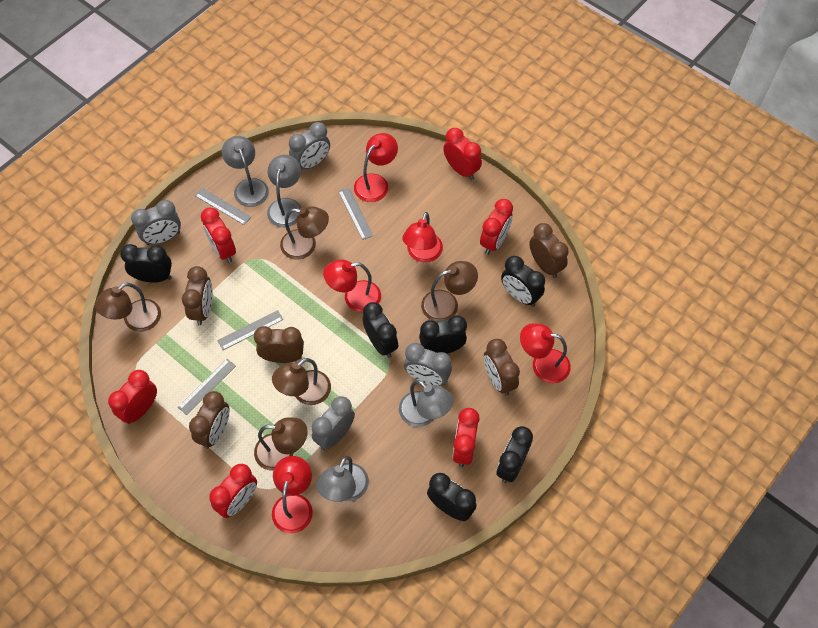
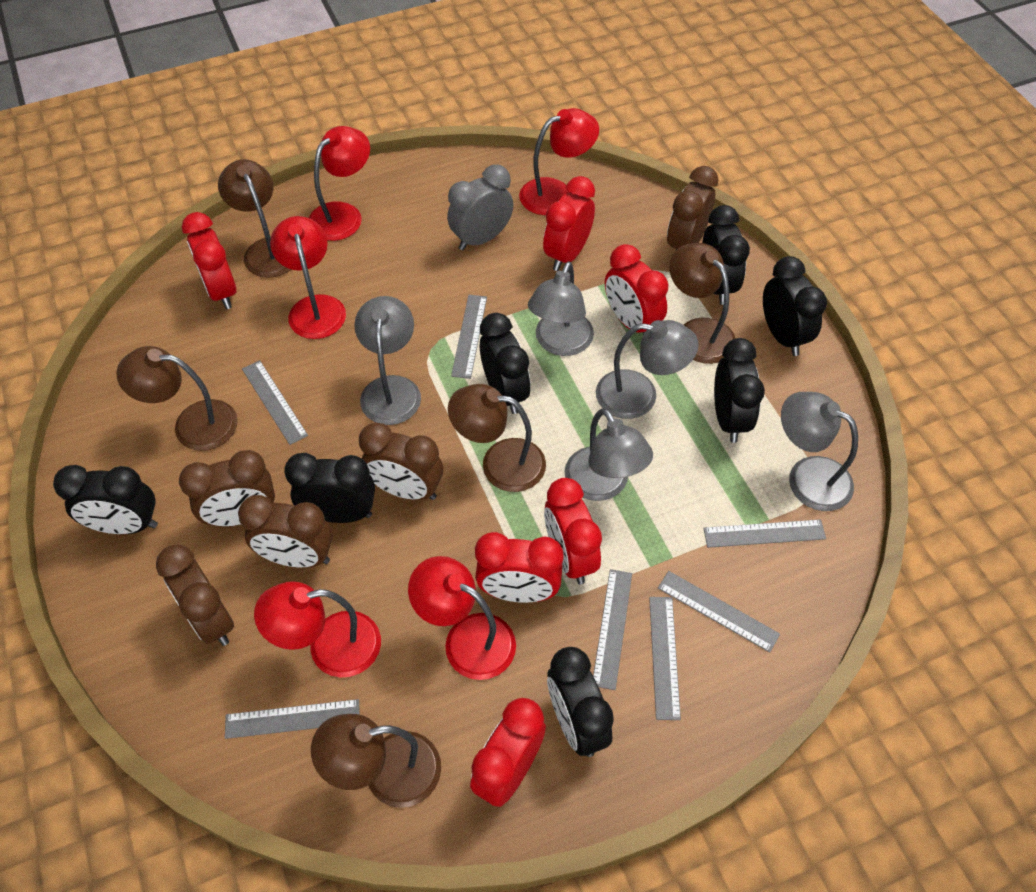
black clock: [120,244,172,283] [362,302,398,358] [419,315,467,354] [427,473,477,521] [496,426,533,483] [501,256,545,307] = 6 -> [53,465,158,534] [284,453,375,523] [480,313,531,414] [547,647,614,757] [702,205,750,305] [714,338,765,443] [763,256,827,356] = 7
grey clock: [131,200,181,245] [289,122,330,170] [312,396,355,450] [404,343,452,386] = 4 -> [447,165,513,250] = 1
grey lamp: [222,136,269,207] [267,155,301,227] [316,456,369,502] [399,380,453,427] = 4 -> [354,296,421,425] [528,261,594,356] [564,408,653,501] [596,320,699,419] [781,392,858,511] = 5
grey ruler: [178,359,236,415] [195,188,251,225] [217,310,283,350] [338,187,373,240] = 4 -> [225,699,360,739] [242,360,308,445] [451,295,487,379] [593,569,632,690] [649,597,681,720] [658,571,780,653] [703,519,826,548] = 7

